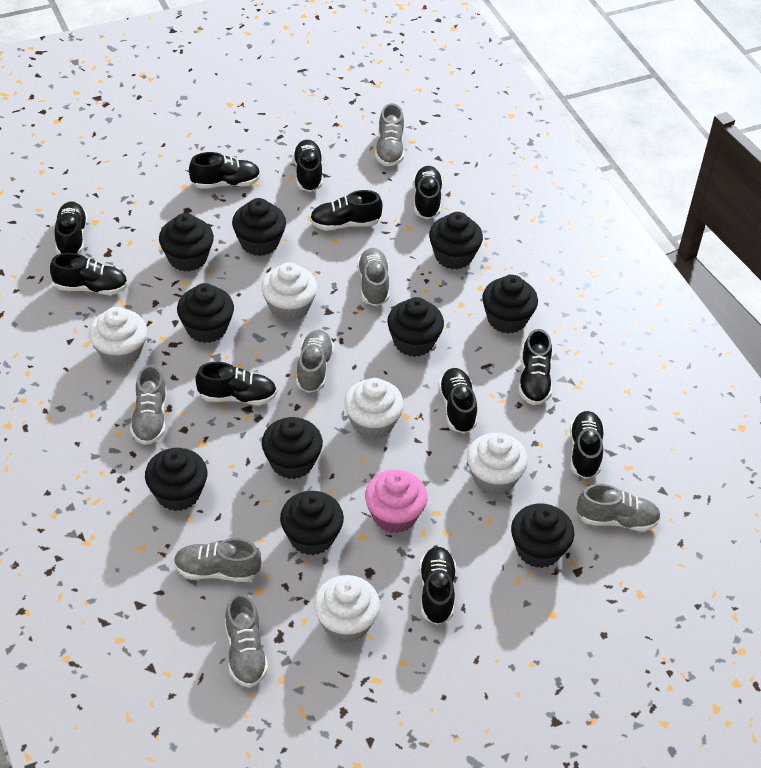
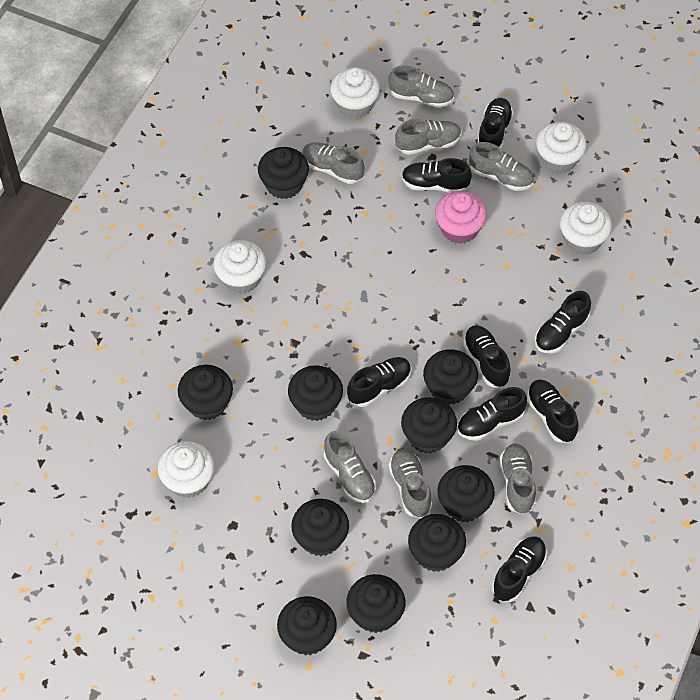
black shoe: [50,253,128,295] [55,201,87,254] [189,152,261,189] [195,362,277,405] [293,140,322,192] [310,190,383,230] [413,166,443,219] [419,547,456,625] [438,368,477,433] [519,329,552,405] [570,411,604,479] = 11 -> [347,357,411,407] [402,158,472,193] [457,387,527,441] [463,325,511,387] [477,98,514,148] [492,536,547,602] [527,379,578,443] [535,291,591,353] = 8

